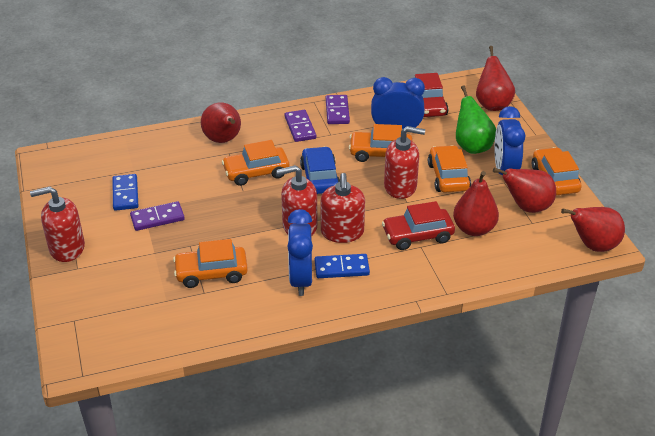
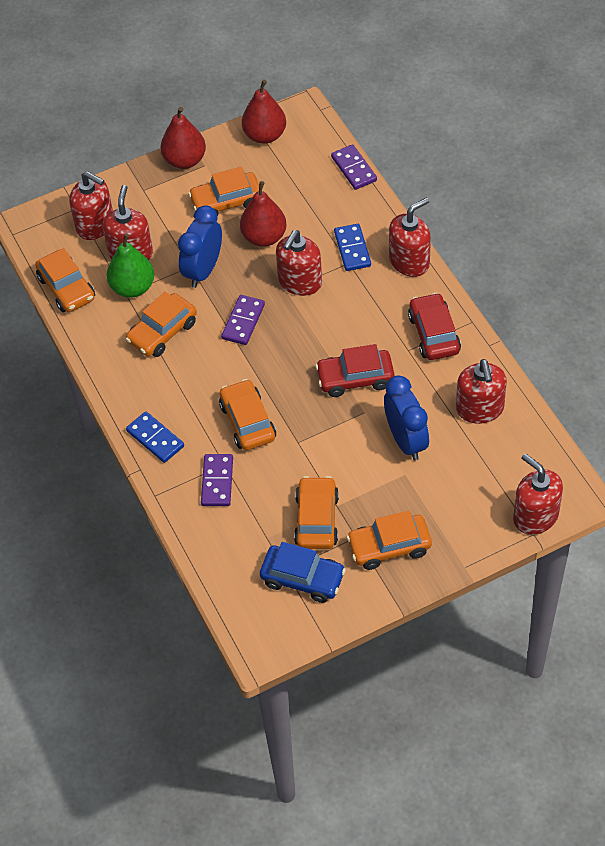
blue clock: [287,209,313,296] [371,77,425,129] [495,106,525,175] = 3 -> [178,205,222,288] [384,375,429,461] = 2
orange car: [173,239,248,288] [222,140,289,186] [349,124,412,162] [428,145,471,192] [532,147,582,195] = 5 -> [35,248,95,312] [126,292,197,357] [188,167,259,216] [219,379,276,450] [294,476,339,549] [346,510,432,570] = 6
red pear: [201,102,241,143] [453,171,499,236] [476,46,515,111] [493,168,556,213] [561,207,625,252] = 5 -> [161,107,206,169] [240,181,286,247] [242,80,286,144] = 3
red soap dispenser: [30,187,85,262] [277,165,317,236] [321,173,365,243] [384,126,425,199] = 4 -> [69,171,113,240] [103,185,153,260] [276,230,322,296] [389,198,431,277] [456,359,507,424] [513,453,563,535] = 6

